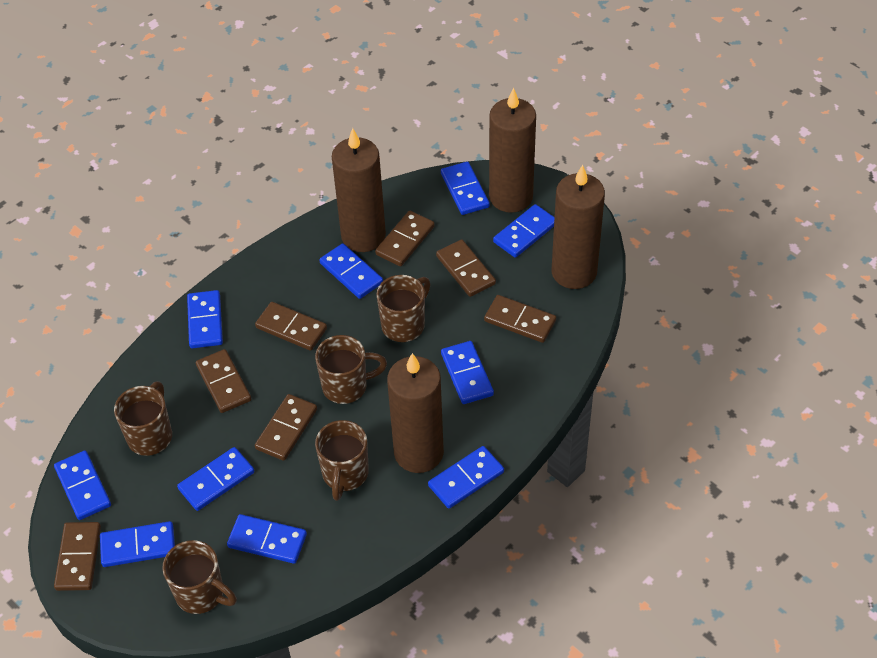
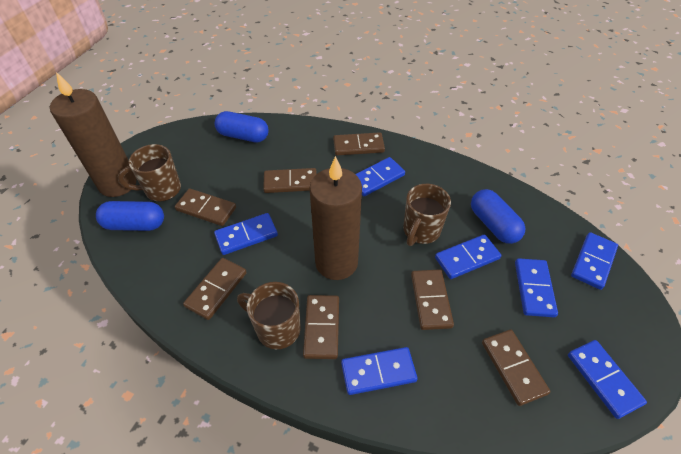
blue capsule: none = 0 -> [96,201,164,231] [215,111,269,143] [471,189,526,244] = 3
blue domino: [54,451,111,520] [100,521,175,567] [177,447,254,511] [187,290,223,348] [227,514,307,564] [320,243,383,299] [428,446,504,509] [441,162,490,215] [441,341,494,404] [493,204,555,258] = 10 -> [214,213,278,255] [341,347,418,395] [355,157,405,196] [435,234,501,279] [515,258,558,317] [568,340,647,419] [571,232,618,290] = 7
brown candle: [332,128,386,252] [387,353,444,473] [489,87,536,213] [551,165,605,289] = 4 -> [50,72,137,197] [310,156,362,280] = 2
brown mug: [114,381,172,456] [162,540,237,614] [315,335,387,404] [315,420,369,501] [376,275,430,342] = 5 -> [118,144,181,202] [237,282,301,349] [403,184,451,246] = 3

